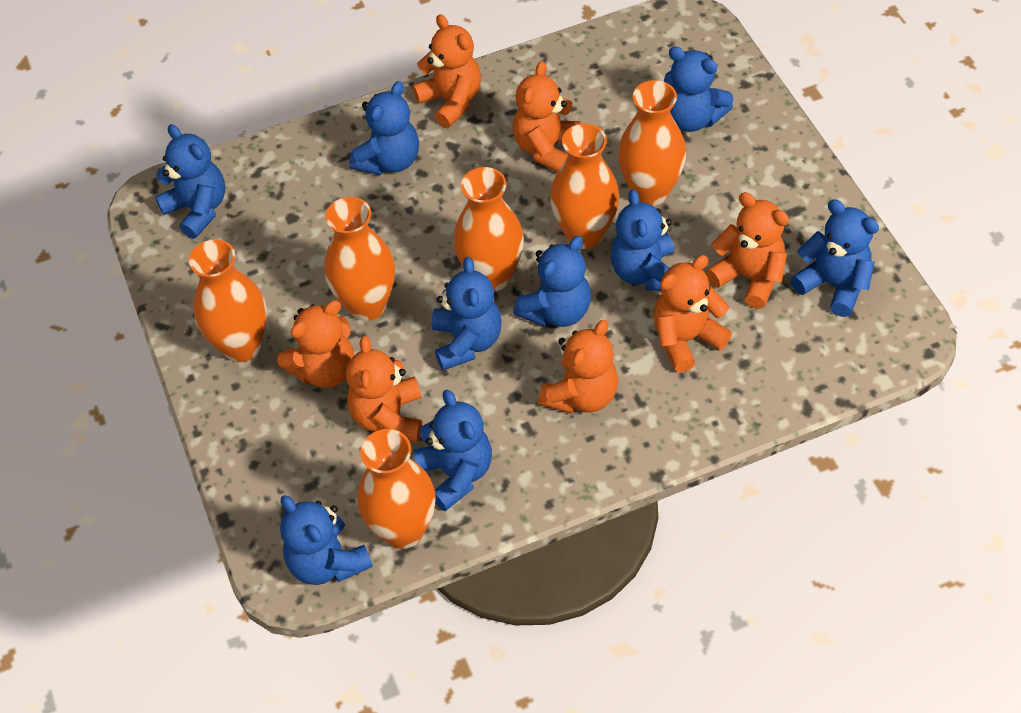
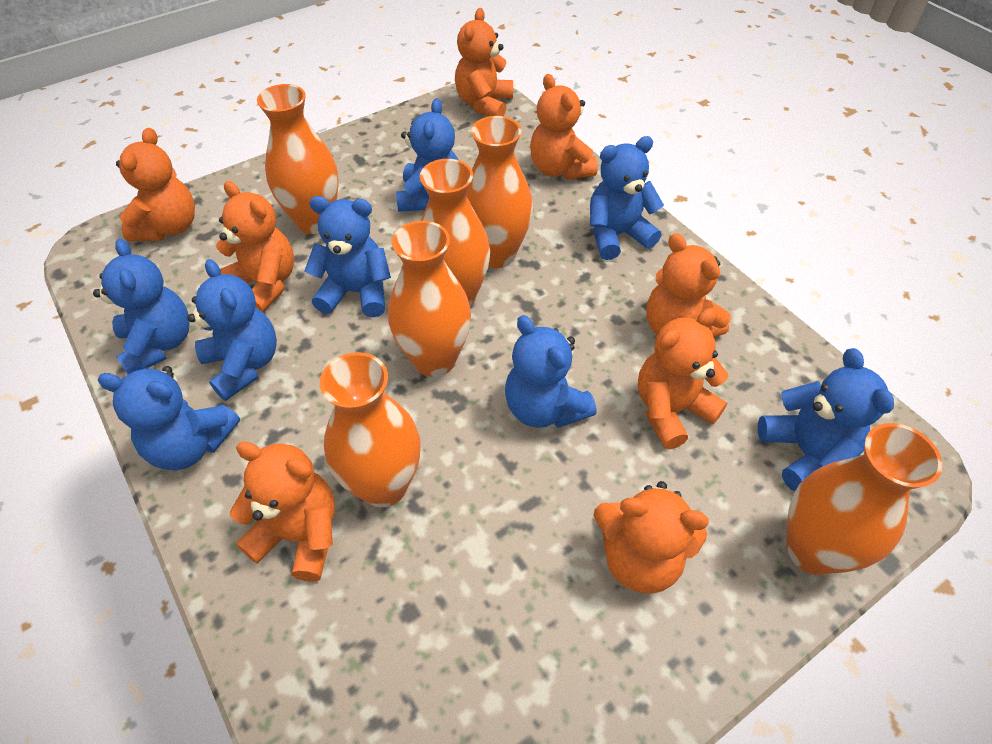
blue teddy bear: [155,124,225,239] [280,495,373,585] [349,81,419,175] [413,390,492,511] [432,257,501,370] [513,236,591,327] [610,189,674,291] [664,46,734,132] [791,199,879,317] = 9 -> [93,238,190,374] [98,366,240,470] [187,259,277,401] [305,196,391,318] [396,98,458,212] [505,315,597,428] [590,136,664,260] [758,348,894,491] = 8
orange teddy bear: [278,300,354,388] [346,336,423,442] [413,14,481,128] [513,61,581,172] [538,320,618,414] [653,255,732,373] [706,192,789,309] = 7 -> [116,128,195,241] [216,181,294,312] [230,442,335,582] [455,8,513,117] [530,74,598,180] [593,481,709,594] [638,308,729,450] [646,233,731,337] = 8

